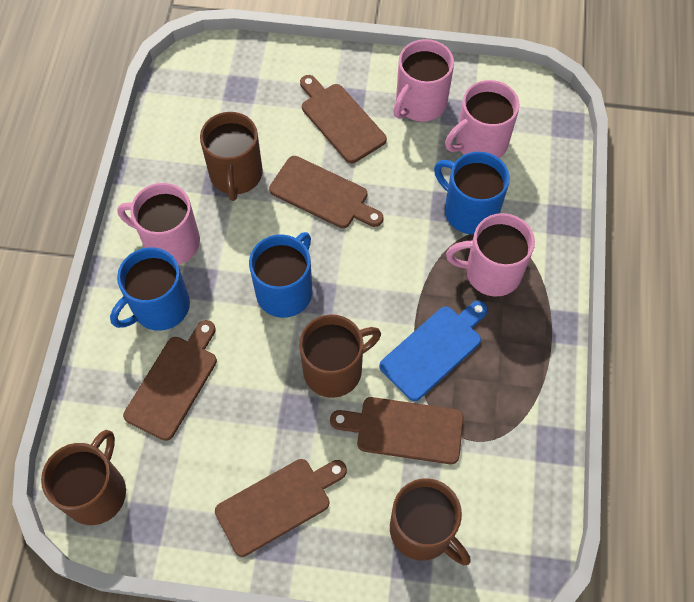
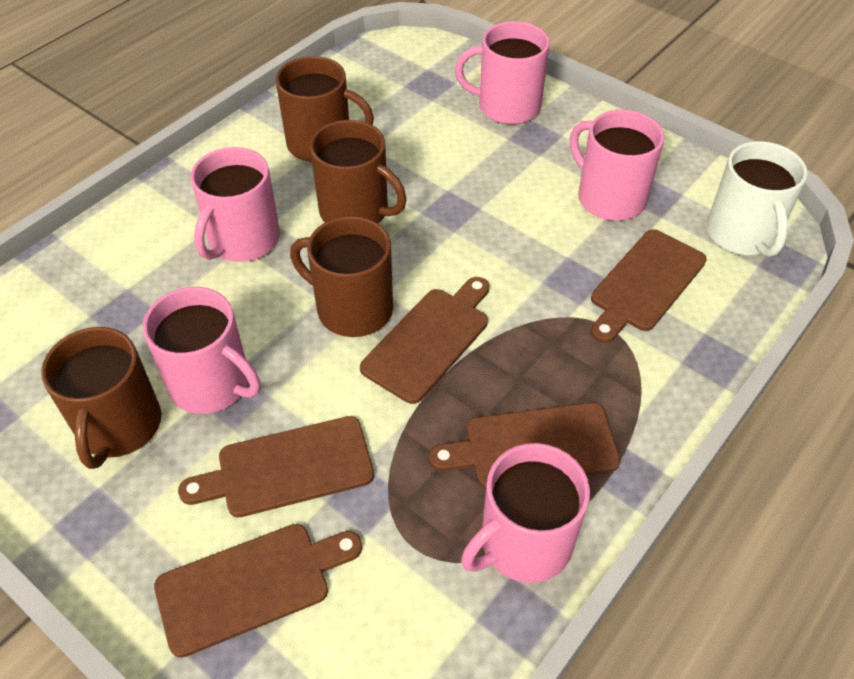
blue cutting board: [379,301,488,401] = 1 -> none = 0
blue mug: [110,247,190,331] [249,232,312,318] [434,152,510,235] = 3 -> none = 0
pink mug: [117,183,200,265] [393,39,454,122] [445,80,520,158] [446,213,535,297] = 4 -> [143,287,260,414] [190,147,280,262] [455,22,550,124] [461,443,590,583] [570,110,665,221] = 5
white mug: none = 0 -> [707,141,808,257] = 1

